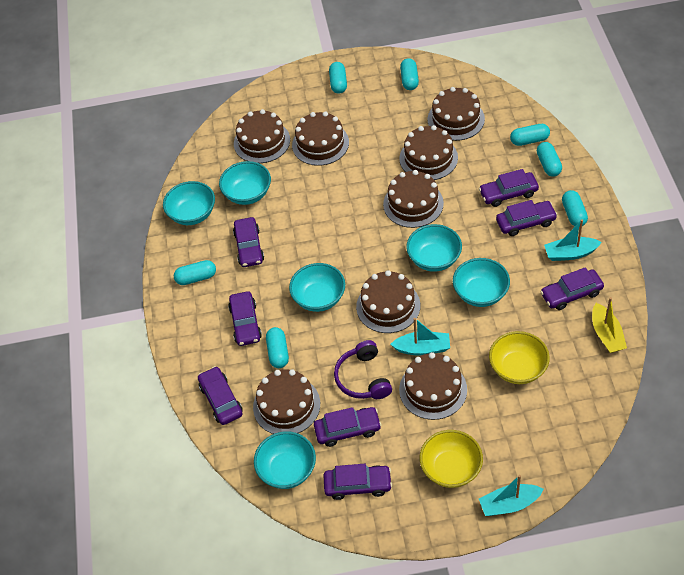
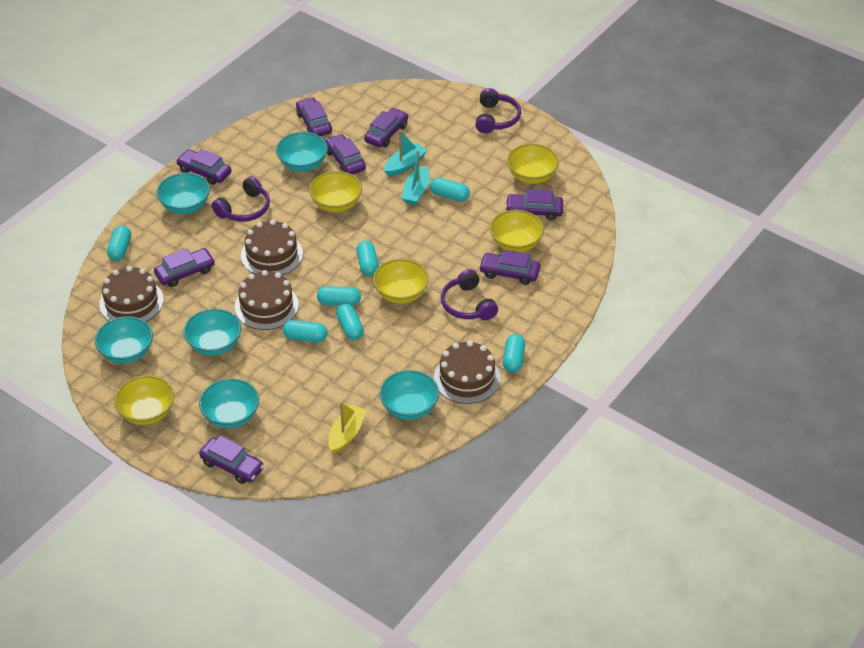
brown cake: [234,109,290,163] [253,369,320,434] [292,112,349,166] [356,270,420,333] [383,170,444,228] [399,125,458,180] [399,352,467,420] [427,87,485,141] = 8 -> [99,266,164,322] [235,270,299,330] [241,220,303,275] [434,341,500,404] = 4
purple headphones: [334,340,392,399] = 1 -> [212,176,270,222] [441,269,498,320] [475,88,521,133] = 3
turquoise boat: [390,318,450,355] [479,475,544,516] [544,219,602,261] = 3 -> [384,130,427,176] [402,150,430,205] = 2
yellow bowl: [420,430,483,488] [489,331,550,384] = 2 -> [114,375,174,425] [309,171,362,212] [373,259,429,304] [490,210,544,252] [507,144,559,184] = 5

